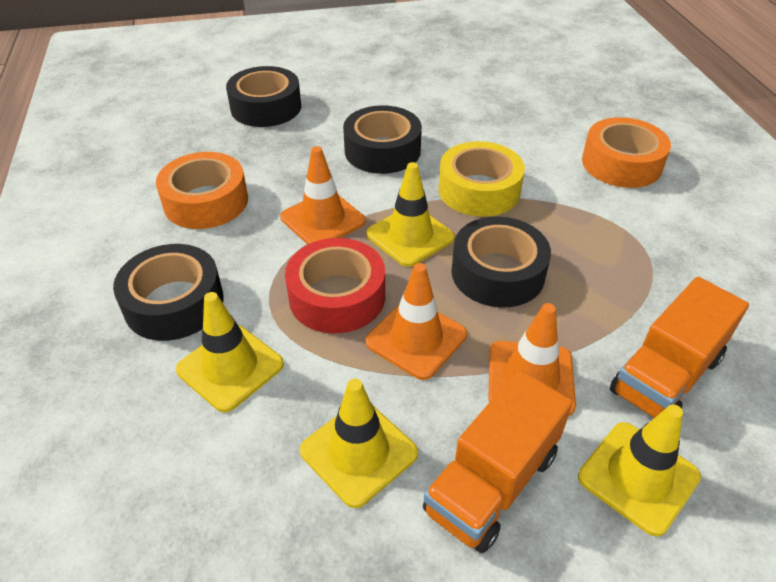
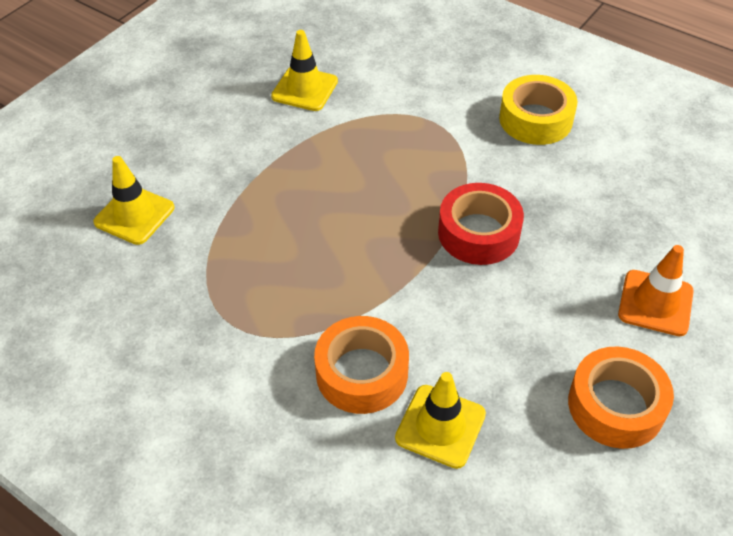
black tape: [113,244,224,341] [226,66,301,127] [343,105,422,174] [451,217,551,307] = 4 -> none = 0
orange traffic cone: [280,146,366,245] [365,263,467,380] [488,303,576,416] = 3 -> [618,245,694,336] = 1
orange truck: [423,369,573,553] [610,277,749,418] = 2 -> none = 0
yellow traffic cone: [176,292,284,412] [300,379,418,508] [366,162,455,267] [578,404,701,537] = 4 -> [93,156,175,245] [271,30,338,111] [395,372,486,469] = 3

